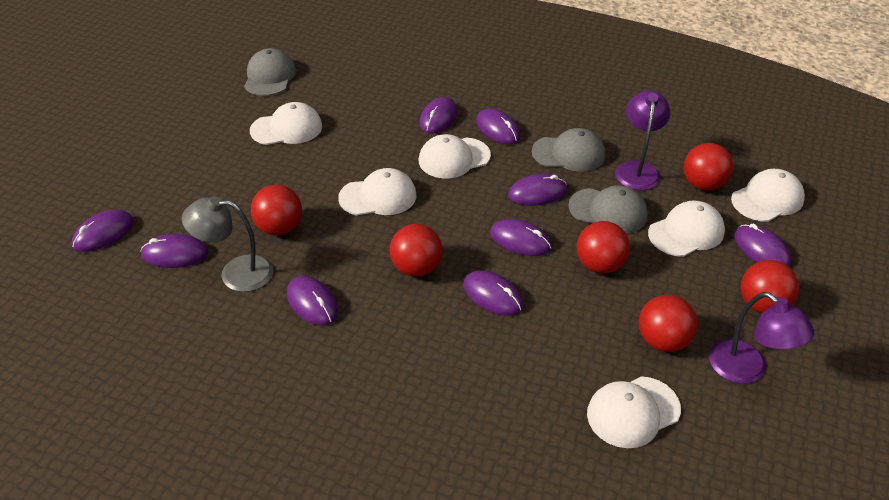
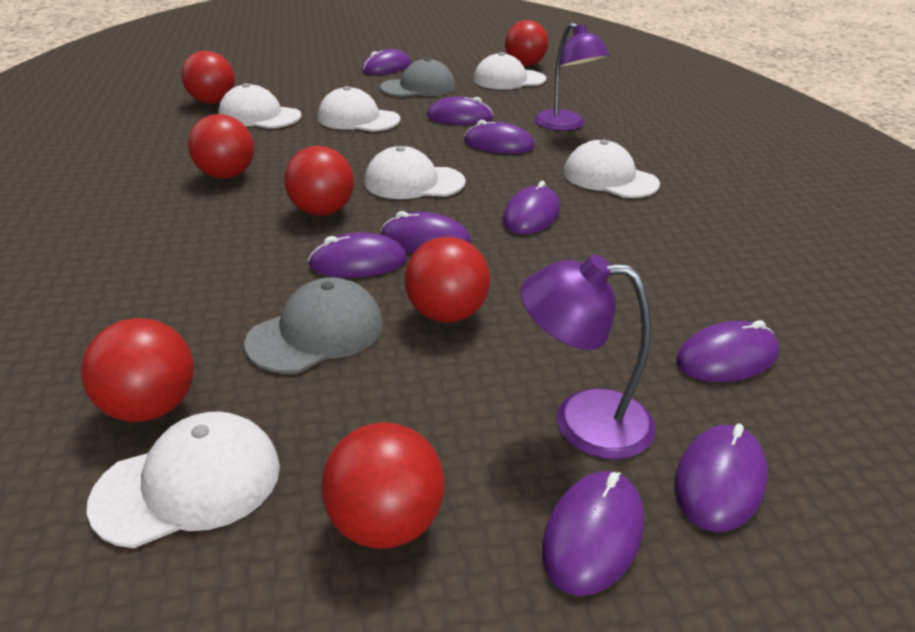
grey cap: [244,48,296,96] [532,128,605,172] [568,185,648,234] = 3 -> [244,277,383,374] [380,58,455,97] = 2
grey lamp: [182,196,273,292] = 1 -> none = 0
red ball: [251,185,302,235] [390,224,443,277] [577,221,630,274] [639,295,698,352] [684,143,733,191] [741,260,799,314] = 6 -> [81,318,194,422] [181,51,235,104] [188,114,254,179] [284,146,354,216] [321,422,445,549] [404,237,490,323] [505,20,548,66] = 7

